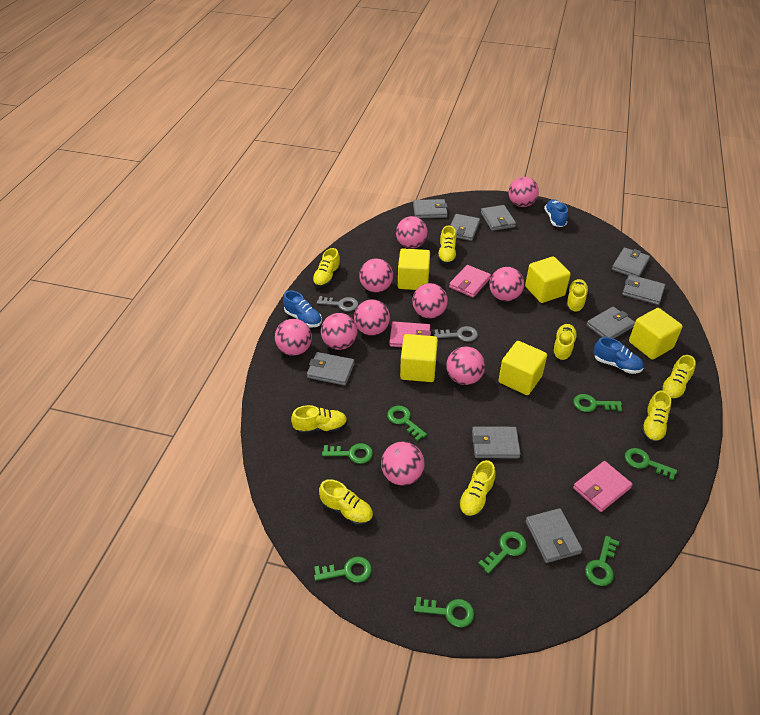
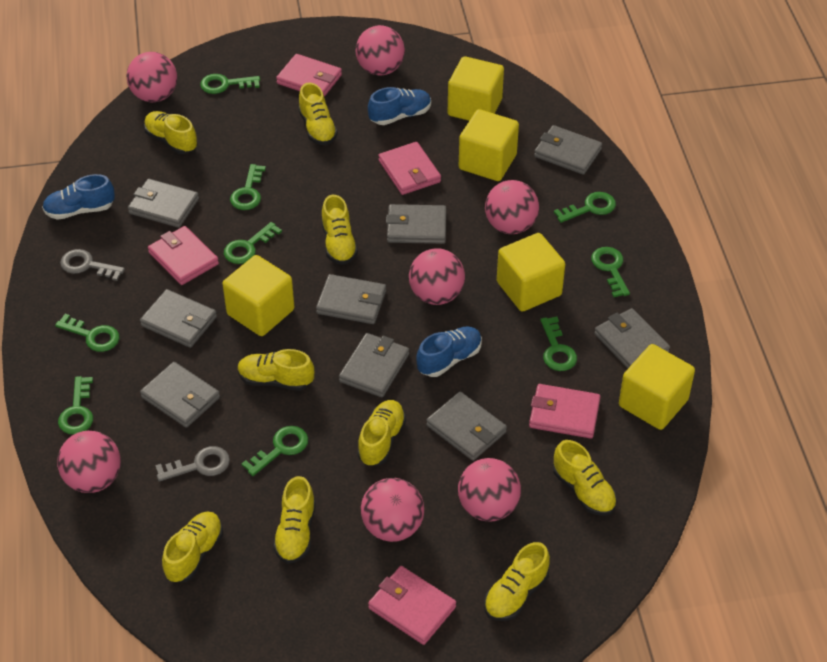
green key: [314,556,372,583] [322,443,373,464] [387,406,427,441] [414,597,474,627] [478,531,527,574] [573,394,622,412] [585,536,619,586] [625,448,677,480] = 8 -> [55,314,119,352] [58,376,93,434] [200,74,260,94] [224,222,282,264] [230,164,266,210] [242,426,308,476] [540,317,577,371] [554,192,616,223] [591,247,630,297] = 9
pink ball: [275,319,312,356] [321,313,358,350] [354,299,390,336] [359,258,393,293] [381,442,425,486] [396,216,428,249] [412,283,448,318] [446,347,485,385] [489,267,524,301] [509,177,539,207] = 10 -> [57,431,121,493] [126,52,177,102] [356,25,405,75] [361,478,424,542] [409,248,465,305] [458,458,521,521] [485,180,539,234] = 7
pink wallet: [389,322,431,347] [449,265,491,297] [573,461,633,512] = 3 -> [148,226,219,285] [276,54,342,97] [368,566,456,645] [378,142,441,195] [529,384,601,439] = 5

